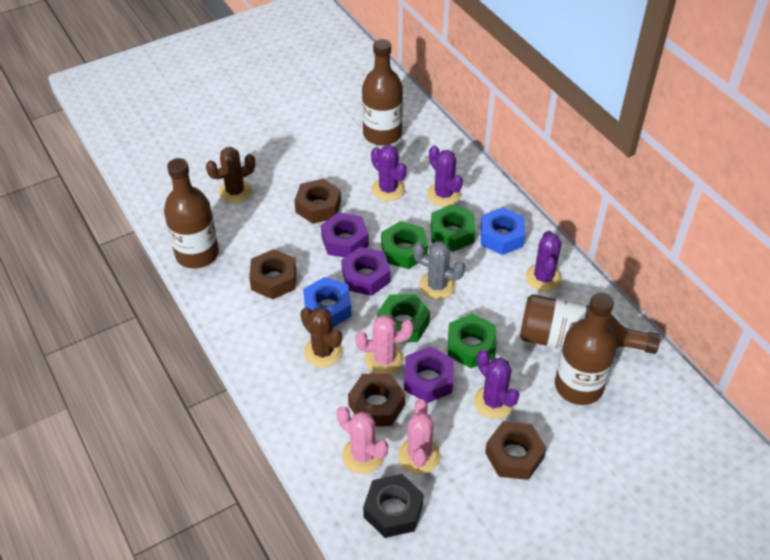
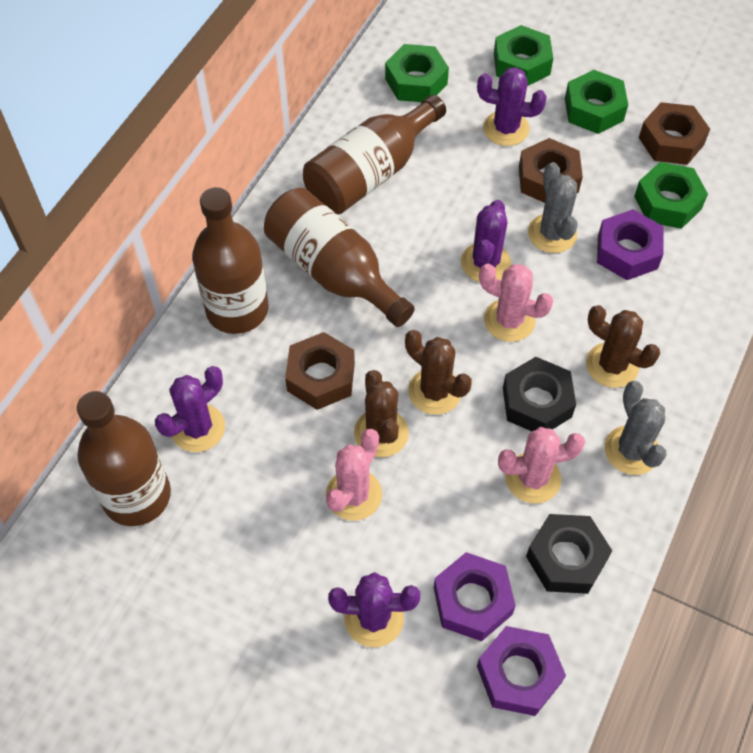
black nut: [363,474,423,538] = 1 -> [503,357,576,431] [526,514,612,594] = 2
blue nut: [303,277,352,327] [481,207,525,255] = 2 -> none = 0
brown cactus: [206,147,255,203] [300,307,343,367] = 2 -> [354,370,409,457] [405,330,472,415] [586,305,660,388] = 3
brown nut: [249,249,296,300] [294,179,341,224] [348,373,405,426] [485,422,546,480] = 4 -> [285,332,355,410] [519,138,583,203] [639,102,710,165] = 3
grey cactus: [413,241,465,300] = 1 -> [528,162,578,253] [605,381,667,475] = 2

